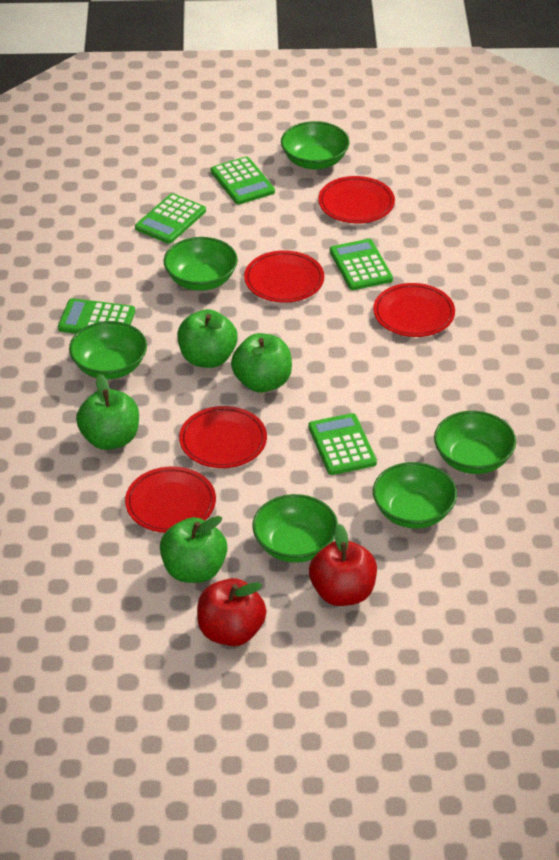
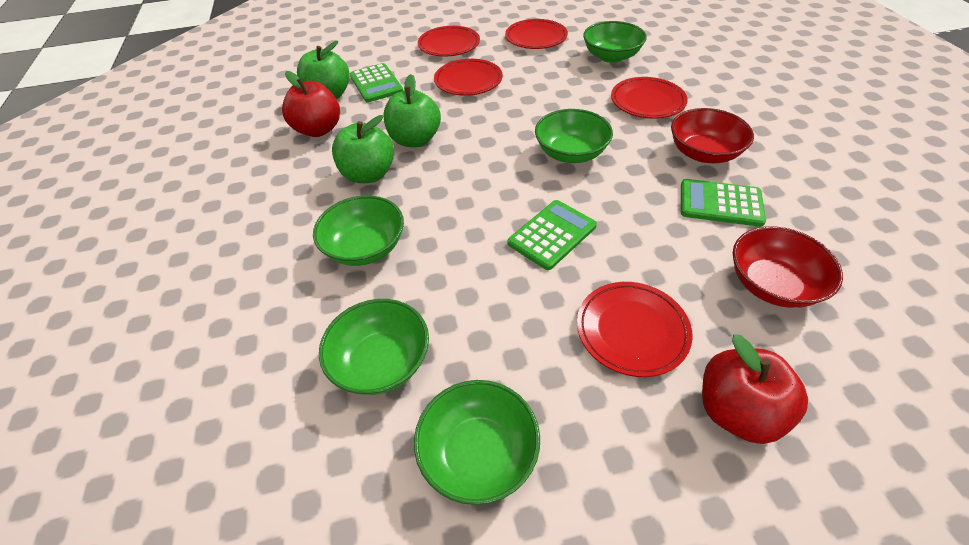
green apple: [76,374,139,450] [160,516,227,583] [177,309,238,368] [231,333,292,393] = 4 -> [297,41,350,99] [332,115,394,183] [384,74,441,147] = 3
green bowl: [69,321,147,379] [163,237,238,291] [252,494,338,563] [281,121,349,170] [373,462,457,529] [434,411,516,474] = 6 -> [313,195,404,266] [319,299,429,395] [414,380,540,505] [535,109,613,163] [583,21,647,63] = 5
green calculator: [58,298,135,334] [135,193,206,244] [211,157,275,205] [308,413,377,475] [330,239,393,290] = 5 -> [350,63,403,102] [508,200,597,270] [681,179,766,227] = 3
red bowl: none = 0 -> [671,108,754,163] [733,226,843,308] = 2

